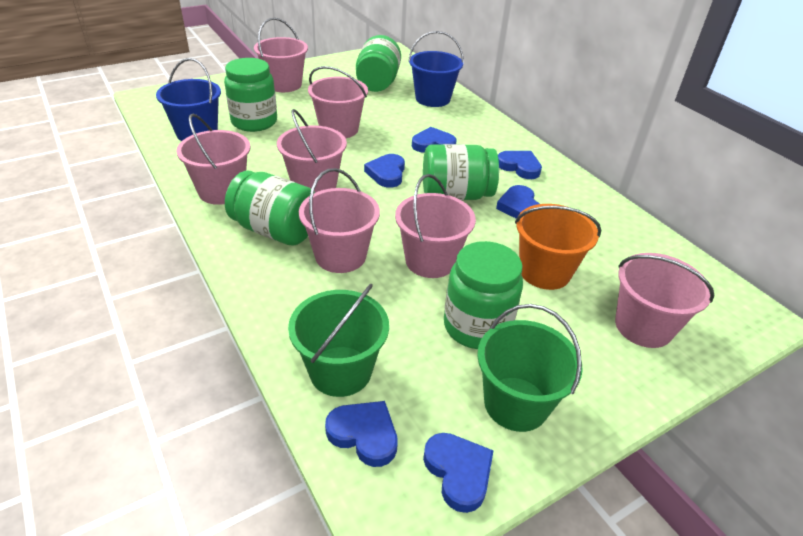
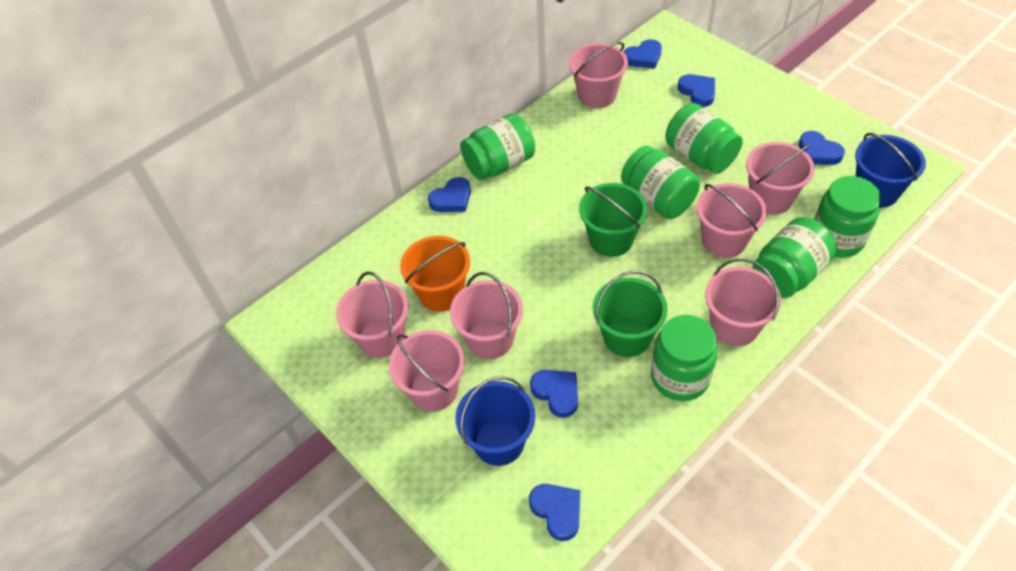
green jar: [224,58,277,132] [225,171,315,246] [356,35,401,92] [423,144,499,200] [444,241,523,349] = 5 -> [460,113,535,180] [621,146,700,219] [651,315,718,401] [665,103,743,174] [752,217,837,298] [814,176,881,258] = 6

